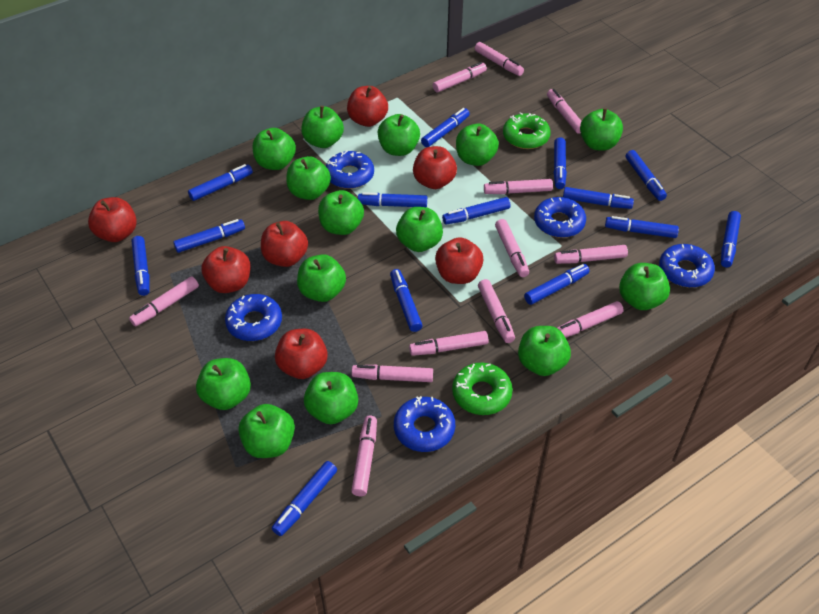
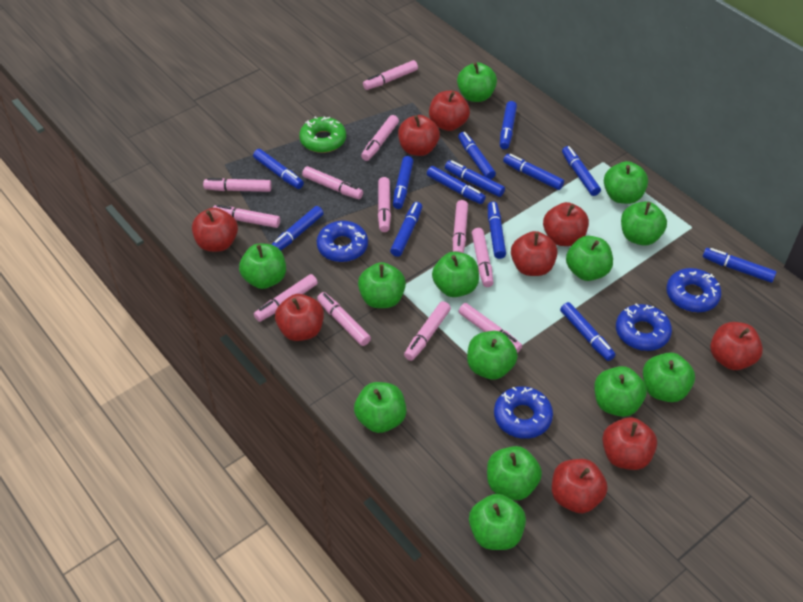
blue donut: [225,294,282,341] [326,150,374,189] [394,396,455,452] [534,197,586,238] [659,244,715,288] = 5 -> [317,221,368,262] [494,386,553,439] [616,304,672,351] [666,268,722,313] = 4
blue marker: [131,236,150,296] [173,219,245,253] [188,164,253,201] [272,461,337,536] [358,192,427,207] [390,269,423,332] [421,108,470,148] [442,197,510,225] [524,264,589,305] [554,137,567,189] [563,187,634,209] [605,216,679,238] [625,150,667,201] [721,211,741,268] = 14 -> [253,149,304,189] [271,206,324,251] [390,202,422,257] [393,156,414,209] [427,166,486,204] [445,160,505,197] [458,132,496,179] [488,202,506,259] [500,101,517,149] [503,154,564,190] [560,302,616,361] [562,146,601,196] [703,248,777,283] = 13
green apple: [196,358,251,410] [238,404,295,458] [253,128,296,170] [286,156,331,200] [297,254,346,302] [301,106,344,148] [304,372,358,424] [318,190,364,235] [378,114,420,156] [396,207,443,252] [456,124,499,166] [518,326,571,376] [580,108,623,151] [619,263,670,310] = 14 -> [239,244,286,289] [354,382,406,433] [358,262,406,308] [432,252,479,297] [457,62,497,102] [467,331,518,380] [469,494,526,550] [487,446,542,500] [566,236,613,281] [594,366,647,417] [604,161,648,204] [621,201,667,246] [643,352,695,402] = 13
green donut: [452,363,513,415] [503,112,551,149] = 2 -> [299,116,346,153] = 1
red apple: [88,197,137,242] [202,246,251,293] [261,221,308,267] [275,329,328,379] [347,86,388,127] [413,146,457,189] [435,237,484,284] = 7 -> [192,208,238,252] [275,294,324,341] [398,115,440,156] [429,91,470,131] [511,231,558,276] [543,202,589,246] [552,459,608,513] [602,417,657,470] [710,322,763,370] = 9

